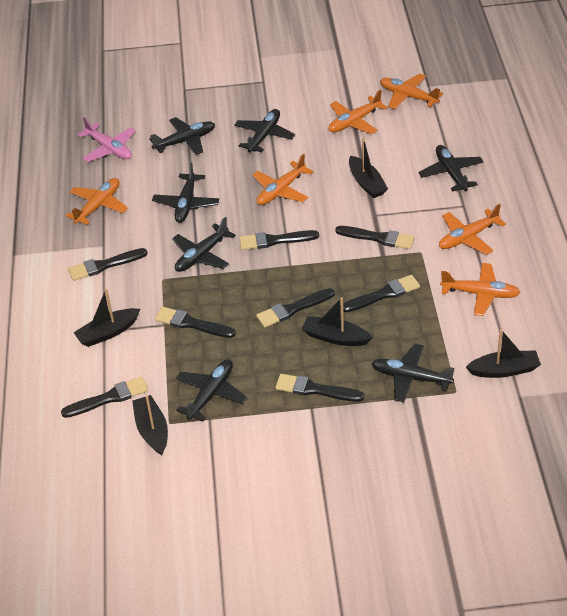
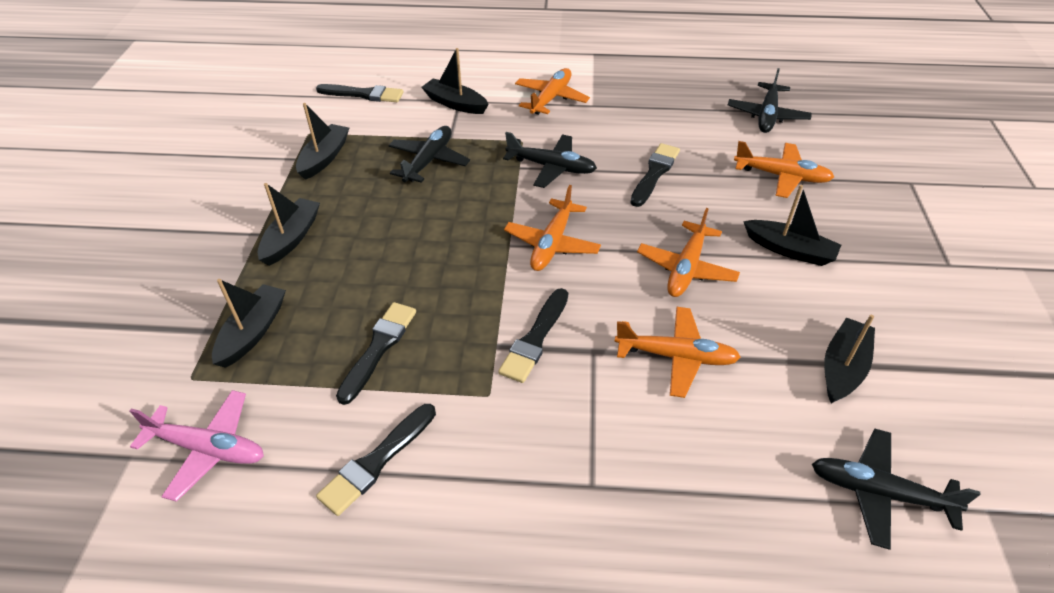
black boat: [73,289,140,347] [132,395,168,455] [302,298,373,346] [349,138,388,198] [466,329,541,378] = 5 -> [212,279,286,368] [258,183,320,266] [296,103,349,180] [421,48,489,114] [743,185,841,266] [824,315,875,403] = 6
black brush: [61,377,148,418] [68,248,148,281] [155,307,236,338] [239,230,319,250] [256,288,335,327] [275,374,364,402] [335,226,415,249] [343,275,420,312] = 8 -> [316,84,403,102] [316,404,436,516] [336,302,416,405] [498,288,568,383] [631,143,680,207] = 5
black plane: [149,117,215,155] [152,162,219,223] [172,217,236,272] [176,359,247,421] [234,109,295,152] [372,344,454,402] [419,145,483,191] = 7 -> [388,126,470,183] [503,132,597,188] [728,68,812,133] [812,429,981,550] = 4
orange plane: [66,178,128,225] [252,154,313,205] [329,89,387,134] [380,73,443,109] [439,204,506,255] [440,263,521,316] = 6 -> [504,185,601,271] [515,68,590,115] [614,307,741,398] [637,208,740,297] [734,141,834,198] = 5

